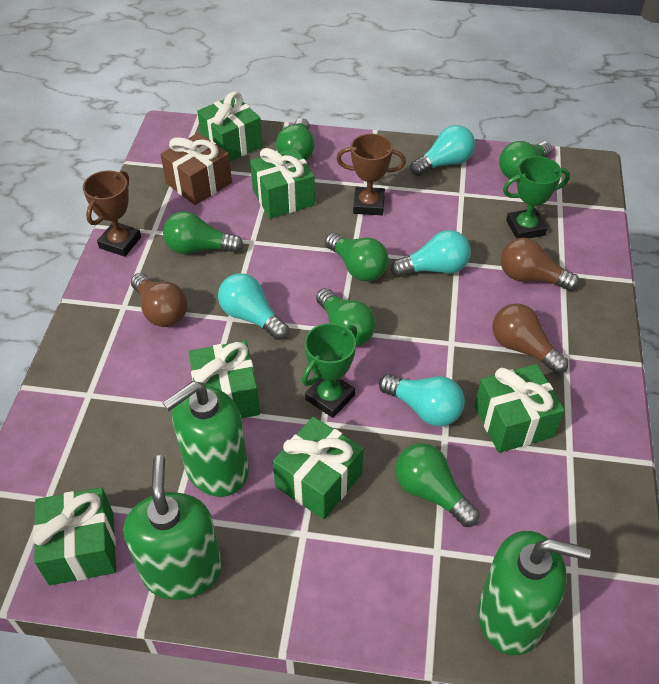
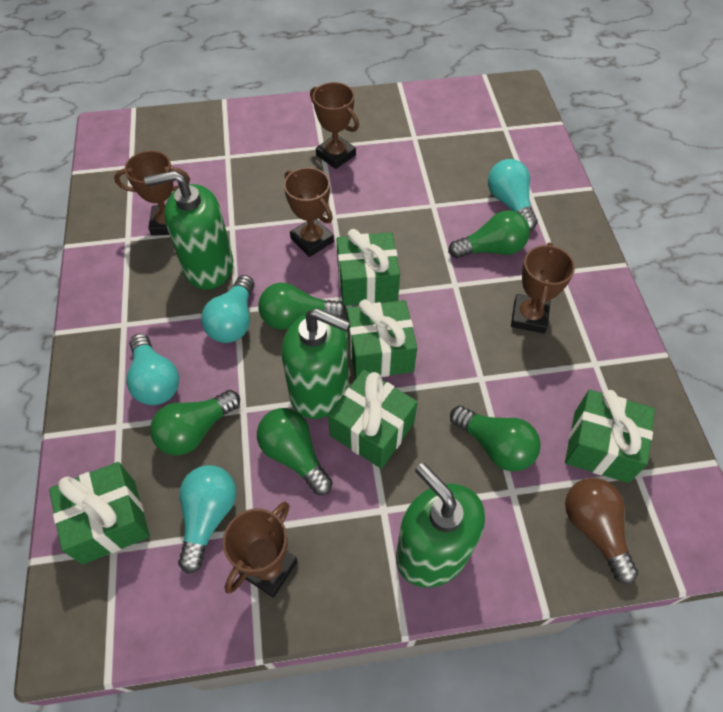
brown gift: [161,133,232,205] = 1 -> none = 0
brown light bulb: [131,273,188,327] [492,303,569,374] [501,238,579,291] = 3 -> [565,478,638,584] = 1
brown trophy: [83,170,141,257] [336,134,406,215] = 2 -> [114,151,190,236] [223,502,297,597] [284,167,334,257] [310,82,359,169] [511,242,575,333] = 5
green gift: [32,487,116,585] [188,341,260,419] [197,91,263,161] [250,148,315,219] [273,417,363,520] [475,364,564,453] = 6 -> [49,462,150,565] [328,370,417,469] [336,229,400,306] [347,299,417,379] [565,390,655,483] = 5
green light bulb: [163,211,243,254] [276,118,315,161] [316,288,376,346] [325,233,389,281] [395,443,480,527] [499,141,552,181] = 6 -> [150,390,240,456] [257,408,333,495] [258,283,346,330] [448,211,530,258] [450,406,541,471] = 5
green trophy: [302,323,357,418] [503,156,570,239] = 2 -> none = 0

